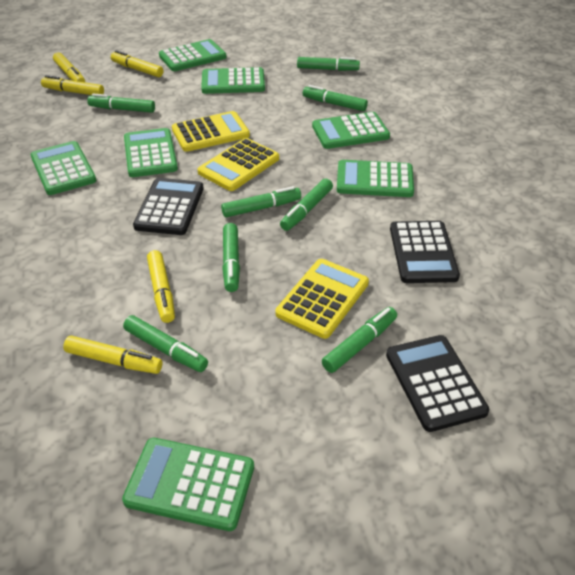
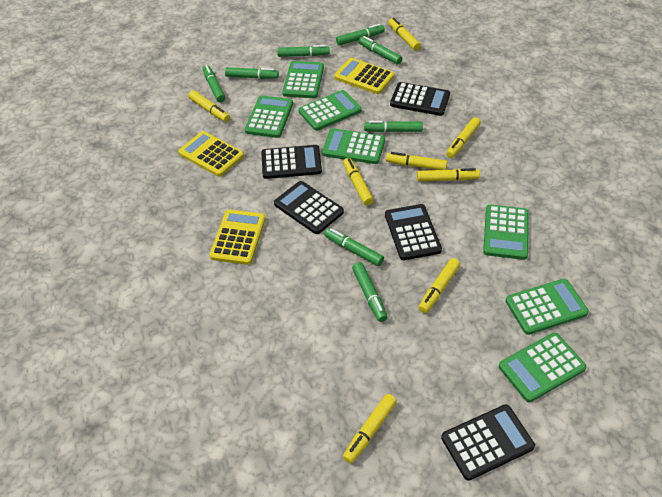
black calculator: [133,178,204,235] [386,335,489,432] [390,221,460,283] = 3 -> [261,145,322,179] [274,181,344,234] [385,204,442,260] [390,82,450,116] [441,404,535,481] = 5
yellow marker: [41,75,104,95] [53,52,85,82] [63,336,162,374] [111,50,163,77] [147,250,175,323] = 5 -> [188,90,230,122] [343,158,374,205] [343,394,397,463] [386,152,447,170] [388,18,421,51] [417,168,480,182] [418,258,460,313] [446,117,481,158] = 8

